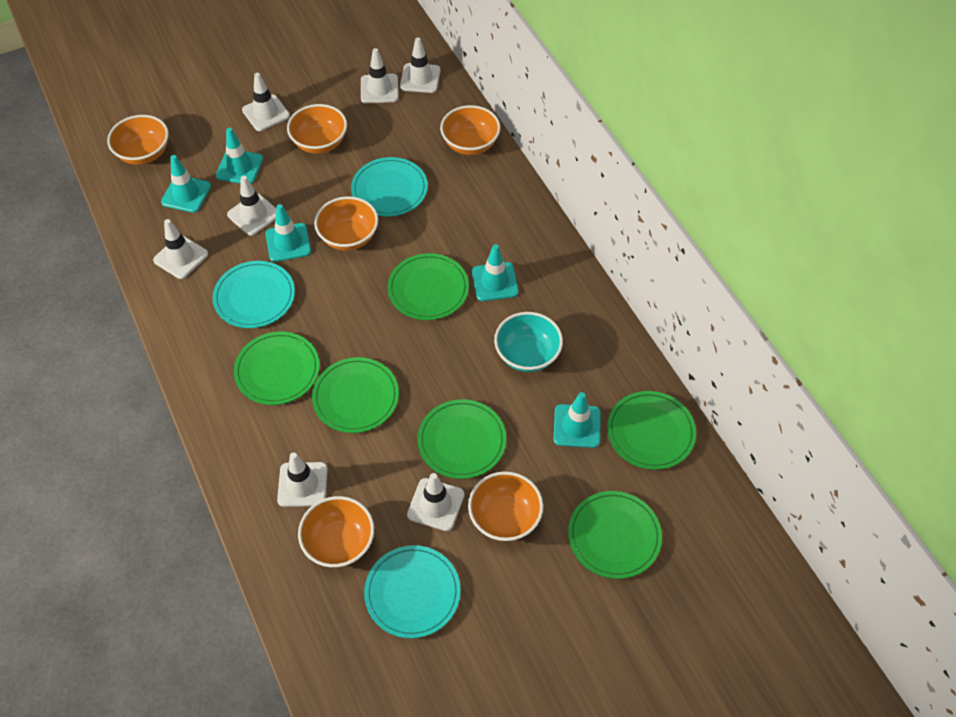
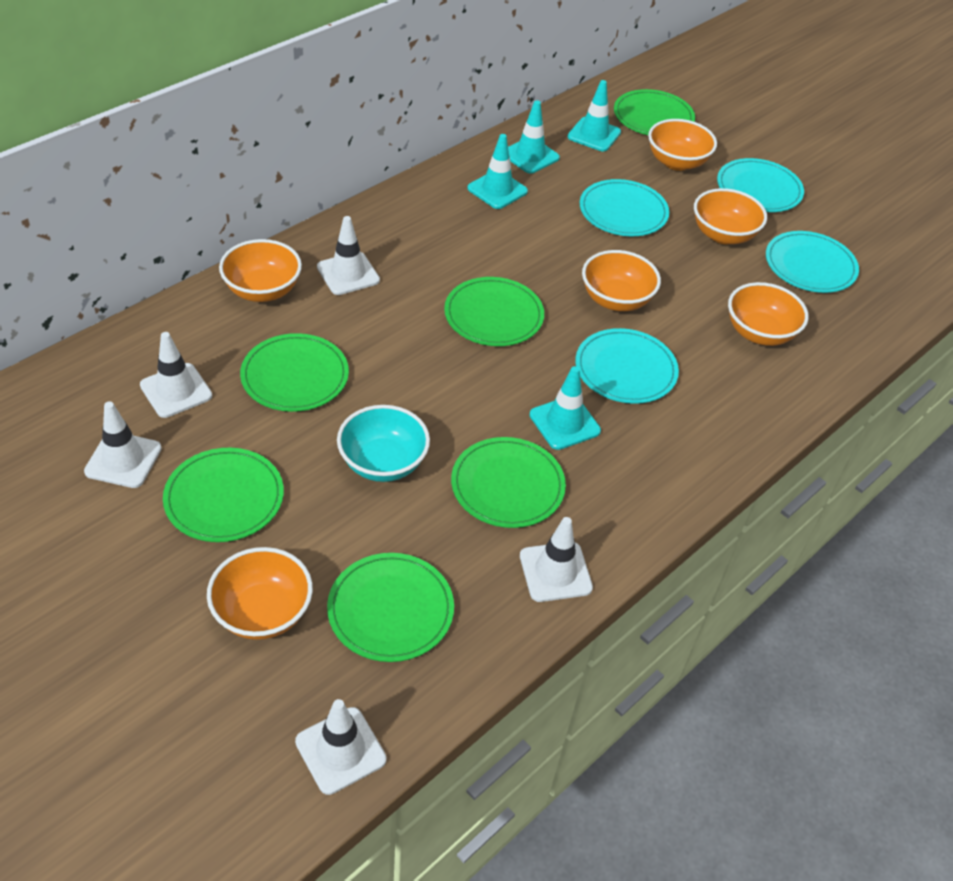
turquoise plate: [212,261,295,328] [351,157,428,216] [364,545,461,638] = 3 -> [575,328,679,404] [580,179,669,236] [717,158,804,212] [766,231,859,293] = 4
turquoise traffic cone: [161,155,211,213] [216,128,263,184] [266,204,311,262] [472,244,519,301] [554,392,601,448] = 5 -> [467,134,528,209] [508,100,560,174] [529,366,601,450] [567,80,621,151] = 4
white traffic cone: [153,219,208,279] [227,176,276,236] [242,73,290,131] [277,452,328,507] [361,48,399,103] [400,37,441,93] [407,473,464,531] = 7 -> [84,401,162,488] [140,332,212,418] [295,699,386,795] [317,216,380,295] [520,517,593,602] = 5

